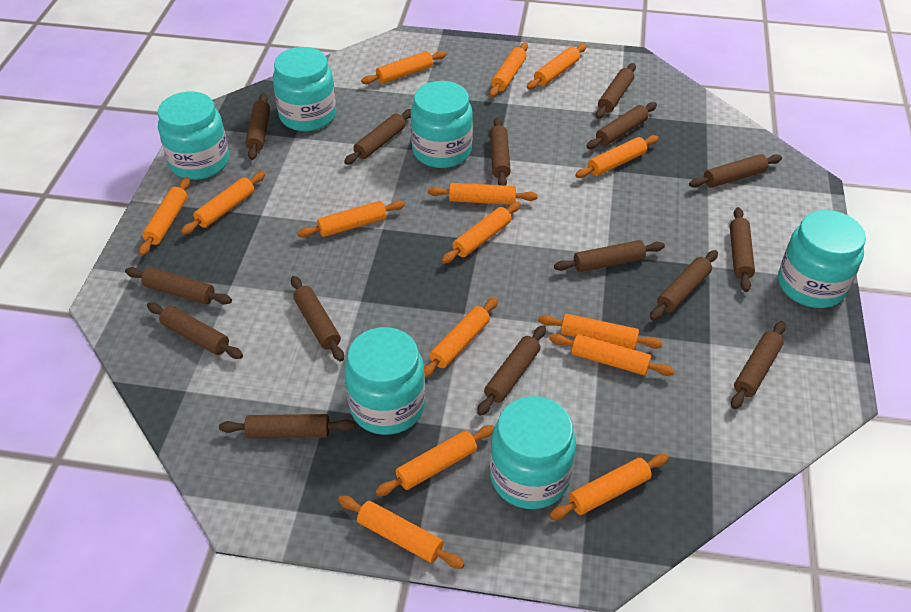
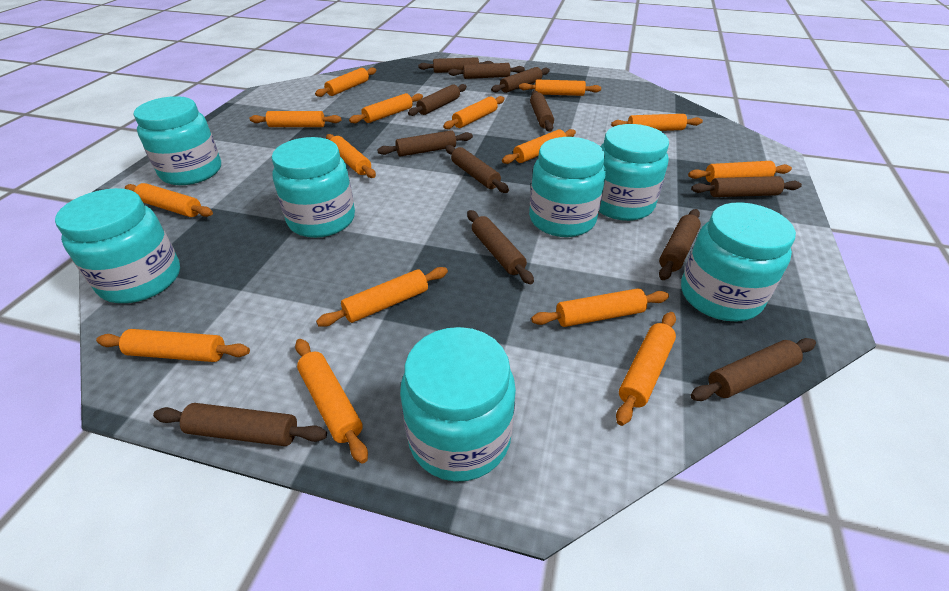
brown rolling pin: [125,267,232,304] [147,302,243,359] [219,414,355,438] [245,93,270,160] [291,276,344,362] [344,109,411,165] [477,325,546,416] [490,117,511,186] [554,240,665,272] [586,102,657,149] [596,63,636,119] [650,250,718,321] [689,154,782,188] [730,207,755,292] [731,321,786,409] = 15 -> [153,403,327,446] [377,130,473,157] [408,84,467,116] [418,57,493,73] [445,145,509,193] [448,63,525,79] [467,210,534,285] [491,67,550,93] [530,90,554,132] [659,209,701,280] [690,338,816,401] [691,176,802,197] = 12
turquoise jar: [158,92,229,180] [273,47,336,131] [344,327,425,435] [411,81,473,168] [490,396,576,509] [778,210,866,308] = 6 -> [55,188,180,303] [133,96,221,185] [272,137,355,238] [400,327,516,482] [529,137,606,237] [599,124,669,221] [681,202,796,321] = 7

